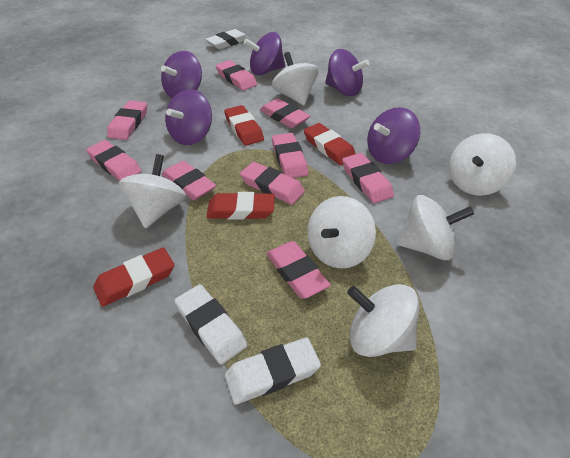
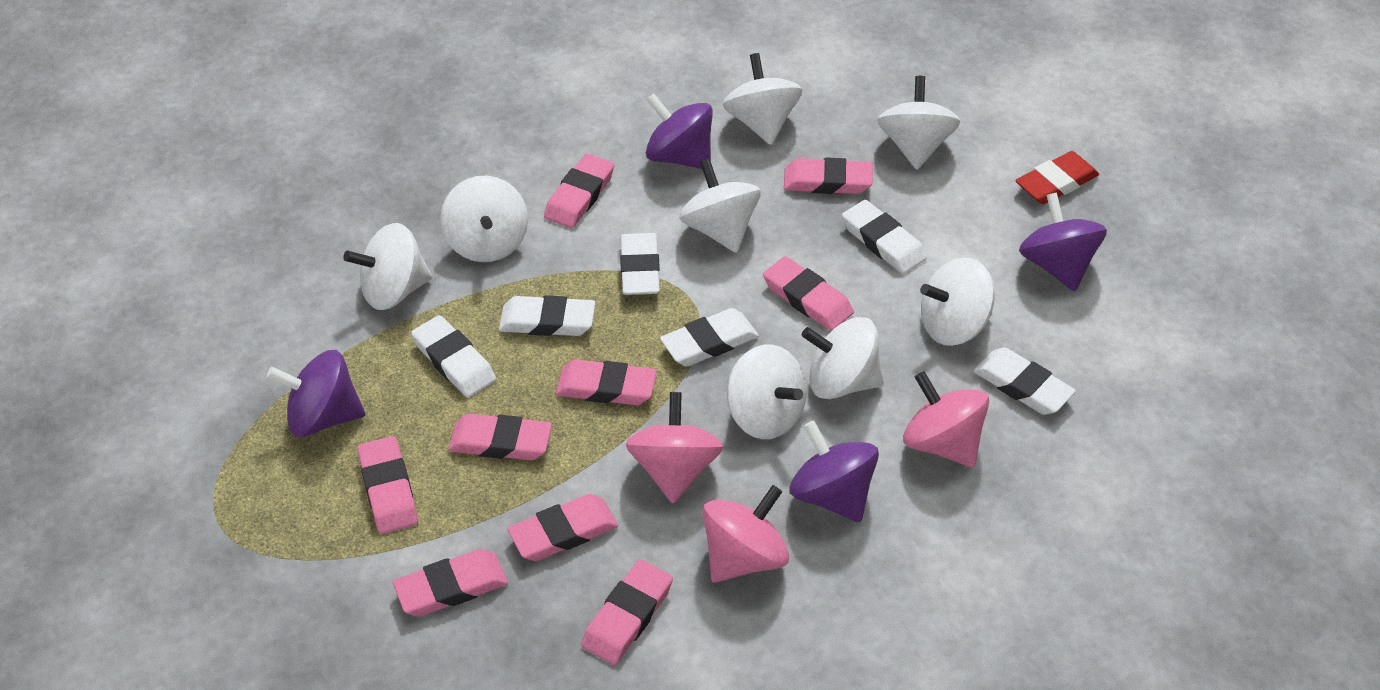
pink spinning top: none = 0 -> [626,392,723,503] [703,485,789,583] [903,371,989,467] = 3
purple spinning top: [161,51,202,98] [165,89,212,145] [244,32,285,75] [325,49,369,96] [367,107,420,164] = 5 -> [267,350,365,437] [646,94,713,169] [790,421,879,522] [1019,193,1107,291] = 4
red eraser: [93,247,174,307] [206,192,275,220] [224,105,264,146] [304,123,356,165] = 4 -> [1015,151,1099,204] = 1
white eraser: [174,284,247,364] [205,29,249,49] [225,337,321,405] = 3 -> [411,315,496,398] [499,295,595,336] [620,233,660,295] [660,308,759,366] [842,200,927,274] [973,347,1076,415] = 6
white spinning top: [119,154,186,228] [272,52,318,105] [307,196,376,268] [347,284,420,357] [396,195,474,260] [449,133,516,196] = 6 -> [343,223,432,310] [441,176,528,262] [679,158,761,253] [723,53,802,145] [727,345,807,439] [802,317,884,399] [877,76,960,170] [920,258,995,346] = 8

